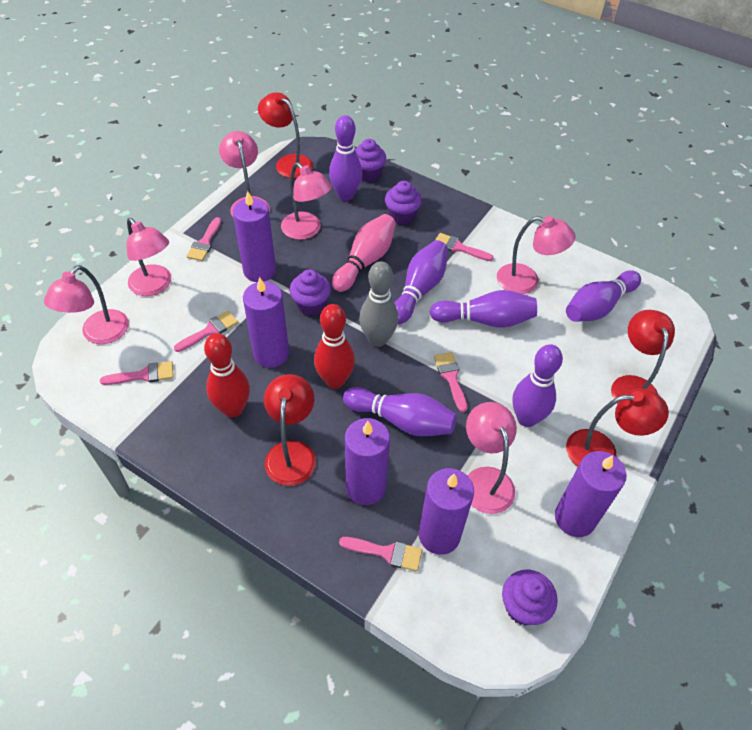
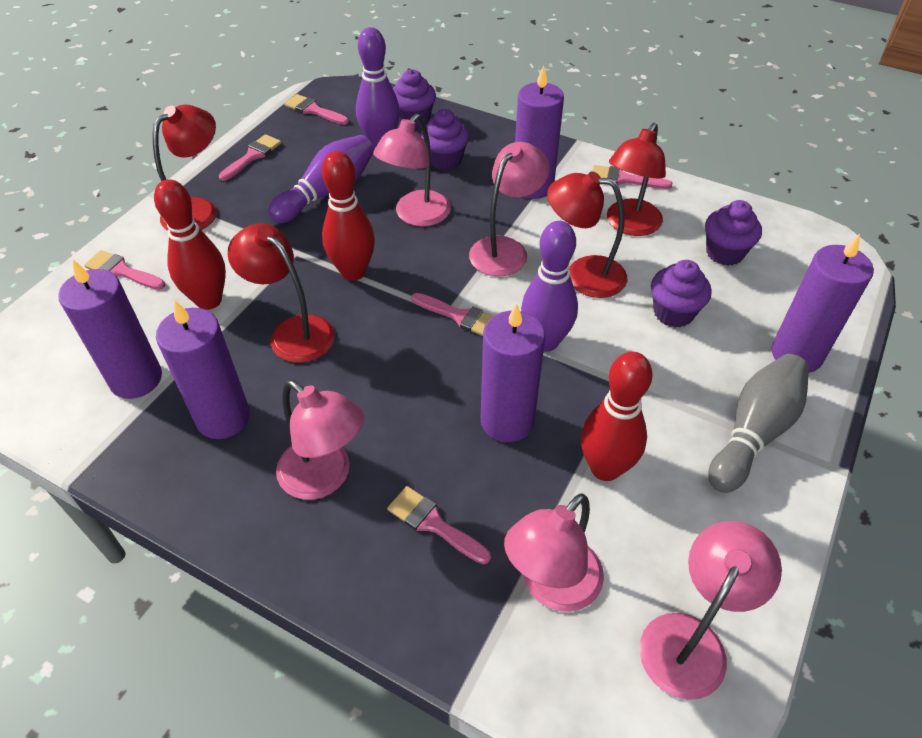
pink bowling pin: [332,214,396,292] = 1 -> none = 0
pink lamp: [44,265,129,344] [126,218,171,296] [219,131,270,218] [281,162,332,240] [466,402,517,514] [497,216,576,294] = 6 -> [276,380,364,500] [373,114,451,227] [469,142,549,276] [504,493,604,612] [639,521,782,700] = 5
purple bowling pin: [329,115,362,201] [343,387,457,436] [394,240,448,324] [430,290,537,328] [512,344,563,427] [566,270,641,322] = 6 -> [268,135,374,223] [356,27,400,149] [521,221,578,352] = 3
red bowling pin: [204,333,250,417] [314,304,355,389] = 2 -> [154,179,226,310] [322,151,375,281] [581,352,652,481] = 3

